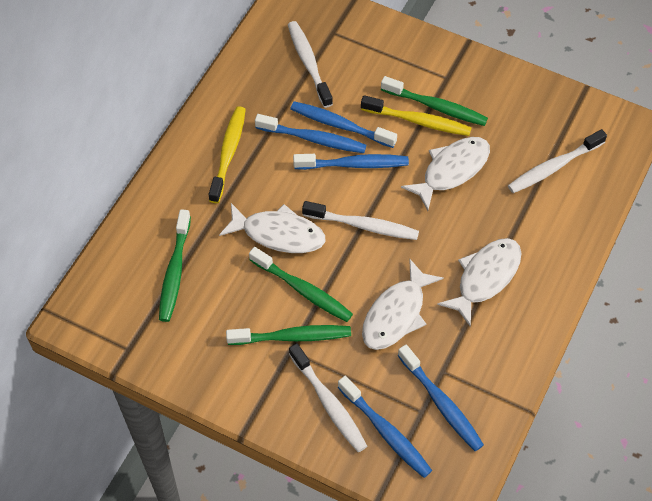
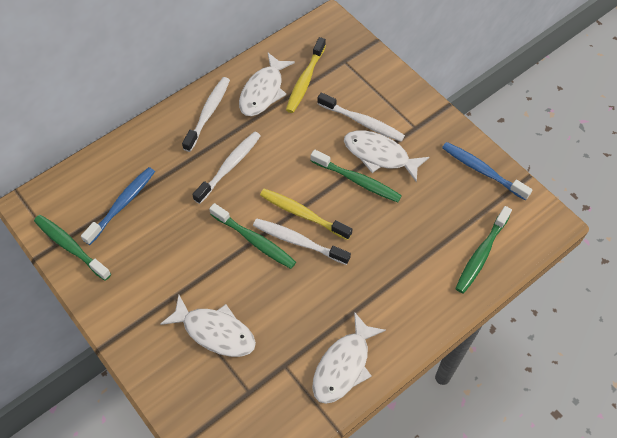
blue toothbrush: [255,114,366,153] [290,101,397,148] [293,154,409,170] [338,376,432,478] [397,344,484,451] = 5 -> [81,167,155,245] [442,142,532,200] = 2

